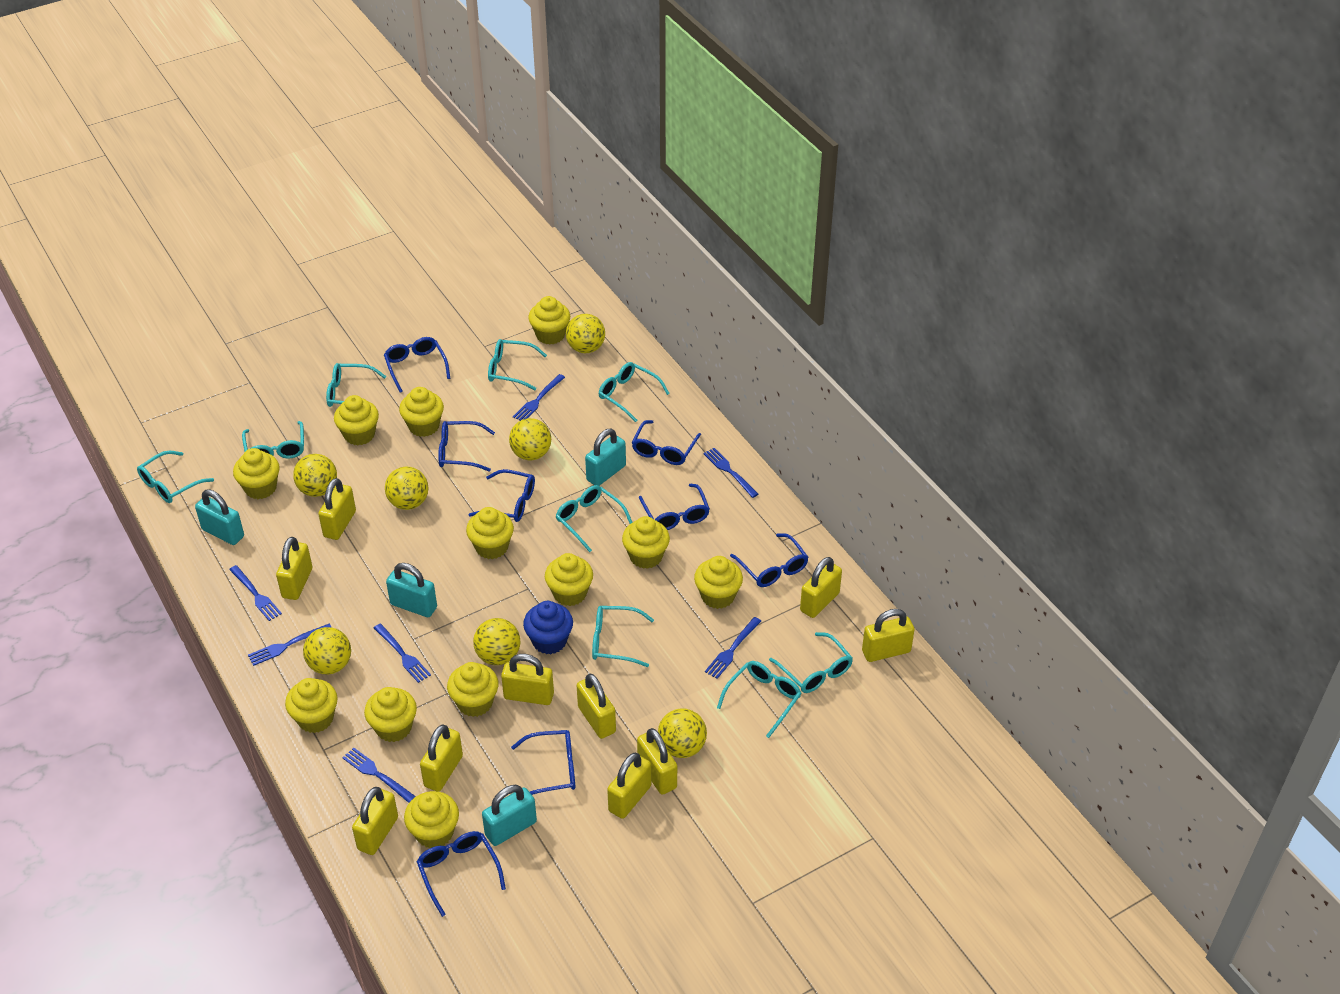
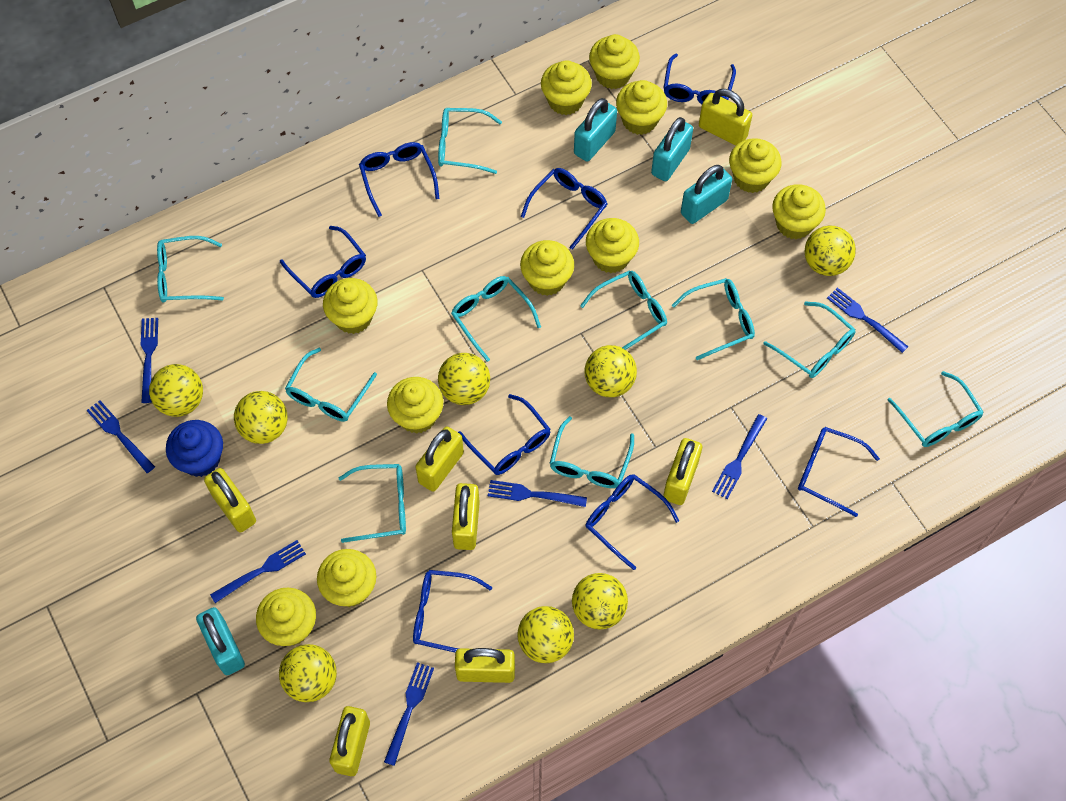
turquoise glasses: [137,451,214,503] [242,421,304,458] [326,363,386,407] [488,339,547,390] [556,485,633,552] [592,606,654,667] [599,362,670,422] [717,661,802,738] [769,632,853,693] = 9 -> [157,236,224,303] [285,348,377,422] [339,464,406,543] [438,108,502,174] [451,276,541,362] [549,416,634,488] [580,271,667,350] [671,278,755,360] [764,301,855,378] [888,371,984,447] = 10
yellow ball: [293,454,337,497] [303,627,351,675] [385,467,428,510] [473,618,520,665] [509,418,551,460] [566,314,605,353] [658,708,707,758] = 7 -> [149,364,203,417] [234,391,287,444] [279,644,337,702] [438,353,490,405] [517,606,574,663] [572,573,628,629] [584,345,637,397] [805,226,856,276] = 8
yellow cupcake: [233,448,280,499] [285,678,338,733] [334,395,379,445] [364,687,417,742] [399,387,444,437] [404,791,459,848] [447,662,499,717] [466,507,514,559] [528,296,570,345] [545,553,593,606] [622,516,670,569] [694,556,743,609] = 12 -> [256,588,316,646] [317,549,376,607] [323,278,378,334] [387,377,443,434] [520,240,574,296] [541,60,592,115] [586,218,639,273] [589,34,640,89] [616,80,667,135] [729,138,782,193] [772,184,826,239] = 11
yellow padlock: [276,537,312,600] [318,478,356,540] [352,787,398,855] [420,724,463,792] [501,654,554,705] [577,674,616,739] [607,753,652,819] [637,728,677,795] [800,557,842,618] [862,609,915,662] = 10 -> [204,468,256,533] [329,706,370,776] [415,427,464,492] [452,483,480,550] [455,648,515,683] [663,438,702,505] [699,89,752,146] = 7

